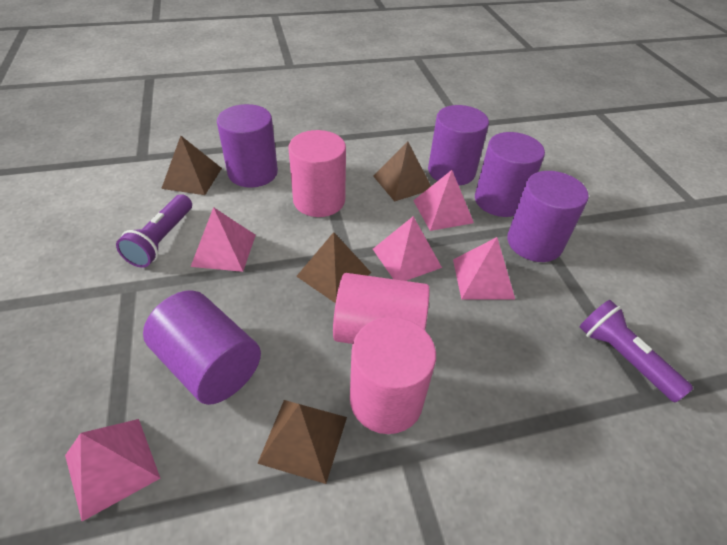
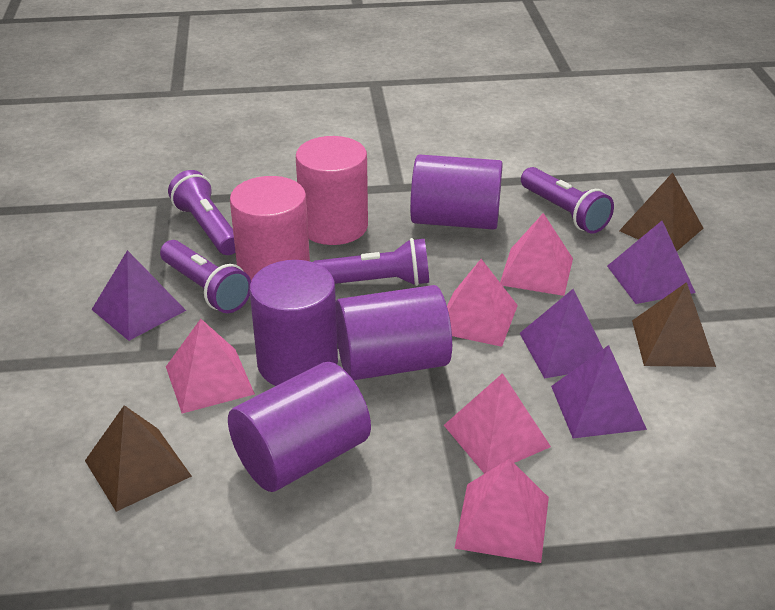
brown pyramid: [161,136,222,195] [257,400,347,484] [296,232,371,303] [373,141,431,202] = 4 -> [85,405,192,512] [619,173,703,251] [632,282,716,367] = 3
pink cylinder: [289,130,346,217] [333,273,430,344] [350,317,436,434] = 3 -> [230,176,310,281] [296,136,368,245] = 2
purple cylinder: [143,290,261,405] [217,104,278,188] [428,105,489,186] [475,132,545,217] [507,171,589,262] = 5 -> [228,362,371,492] [250,260,338,386] [336,285,452,380] [410,154,503,230] = 4
purple flashlight: [116,194,192,268] [580,300,693,402] = 2 -> [160,240,251,313] [168,170,235,255] [313,238,429,286] [521,167,614,234] = 4
purple pyramid: none = 0 -> [92,250,186,341] [520,289,603,379] [551,345,647,438] [607,221,696,304] = 4

